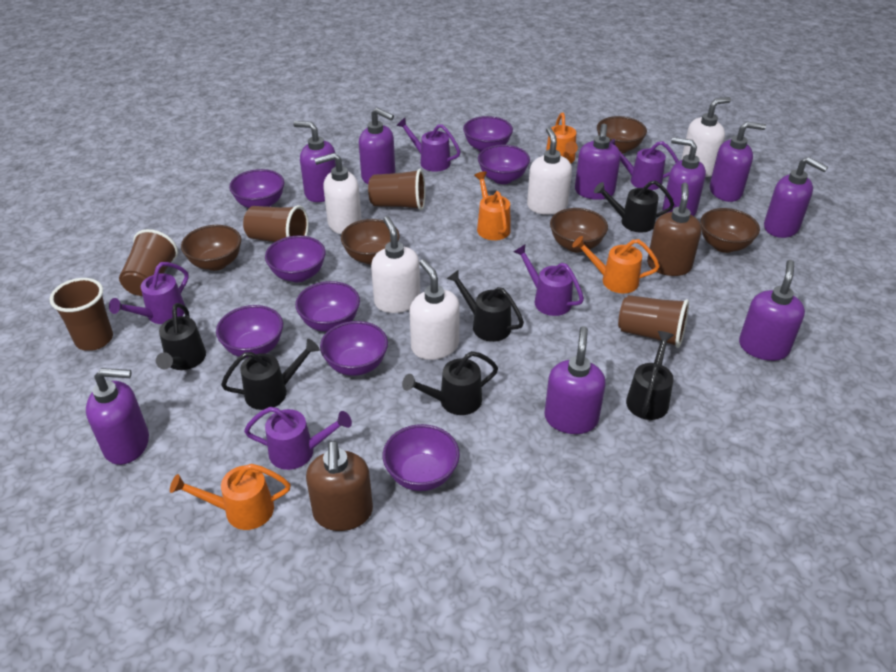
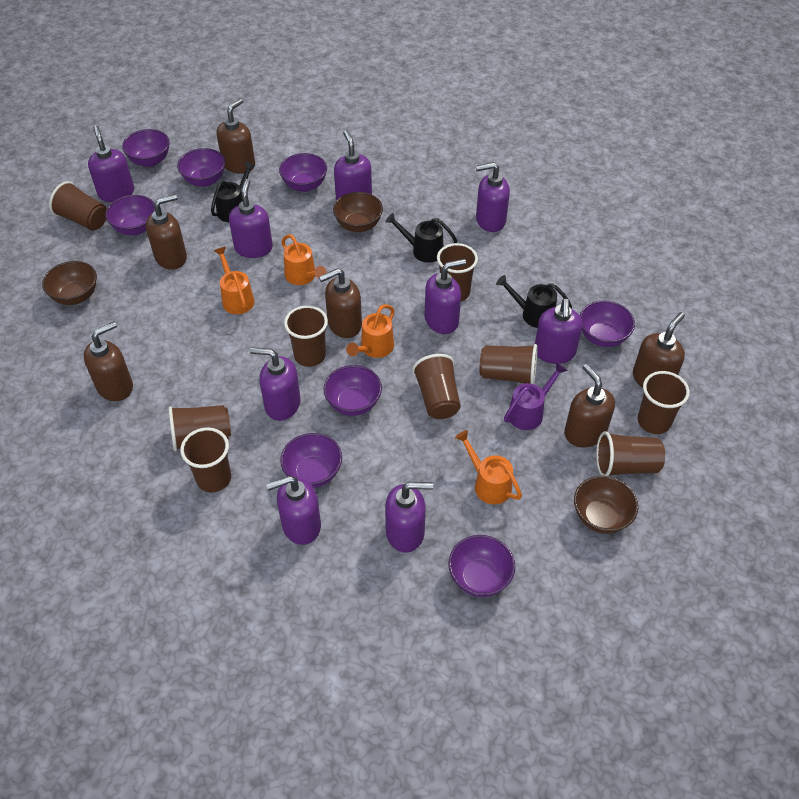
black watering can: [156,303,206,370] [221,339,320,410] [402,351,498,415] [447,270,524,342] [594,180,674,232] [626,331,674,420] = 6 -> [211,161,255,222] [385,213,457,263] [496,275,572,328] = 3
brown bowl: [181,225,241,271] [341,219,400,264] [550,208,608,252] [597,116,647,154] [700,208,760,253] = 5 -> [42,261,97,305] [333,192,383,232] [574,476,638,534] = 3
brown cup: [49,278,113,351] [119,229,178,296] [243,205,308,242] [368,169,425,210] [618,295,689,348] = 5 -> [49,181,107,231] [169,405,231,451] [180,427,231,492] [284,306,328,367] [412,354,461,419] [437,243,478,301] [480,344,538,384] [596,431,665,476] [638,371,690,434] = 9
brown soap dispenser: [306,441,373,531] [647,183,702,276] = 2 -> [84,321,133,401] [146,194,187,270] [217,98,255,174] [319,268,362,338] [564,364,615,447] [633,312,685,388] = 6
purple watering can: [109,262,189,324] [244,407,352,470] [396,118,461,172] [514,245,584,316] [610,139,679,190] = 5 -> [504,362,568,430] = 1
white soap dispenser: [314,153,362,234] [371,216,420,313] [410,259,460,360] [527,127,572,215] [681,97,731,177] = 5 -> none = 0

